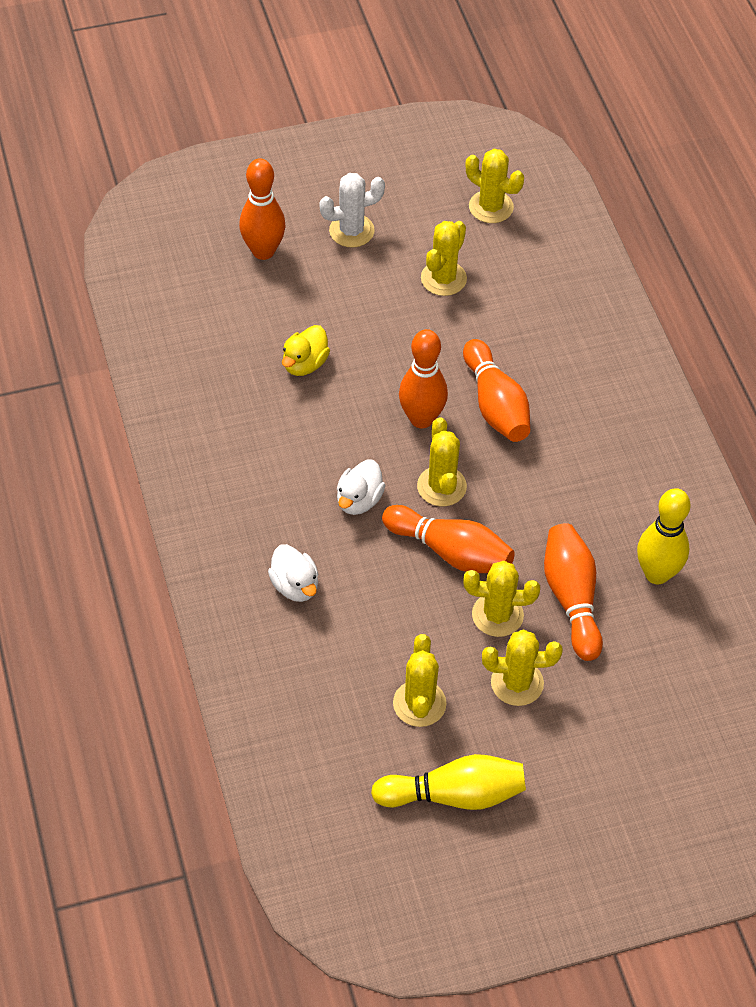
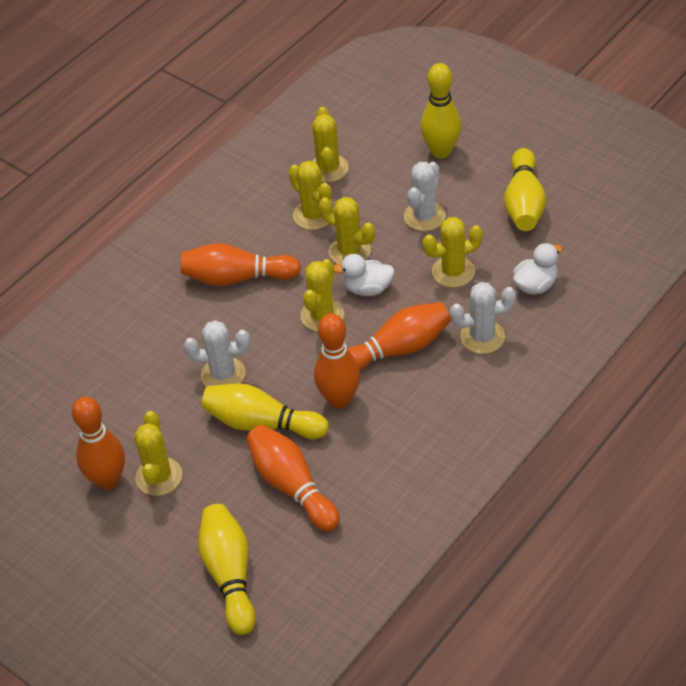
white cactus: [319,173,385,248] = 1 -> [184,320,250,387] [404,162,446,231] [450,282,516,354] = 3
yellow bowling pin: [371,754,526,810] [637,488,690,584] = 2 -> [198,504,256,635] [201,383,329,439] [421,63,461,158] [504,148,546,231] = 4
yellow duck: [282,325,330,376] = 1 -> none = 0

